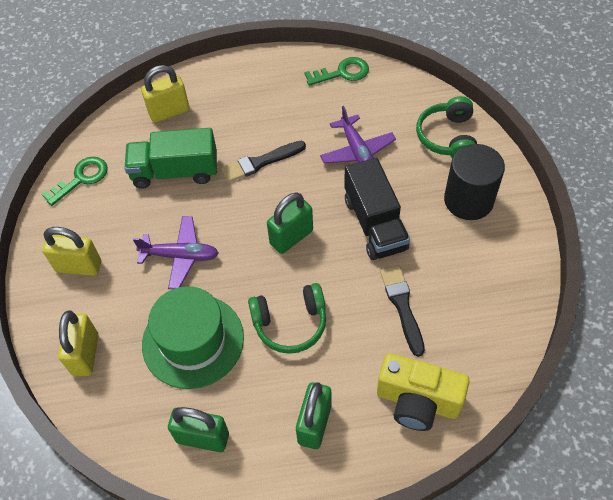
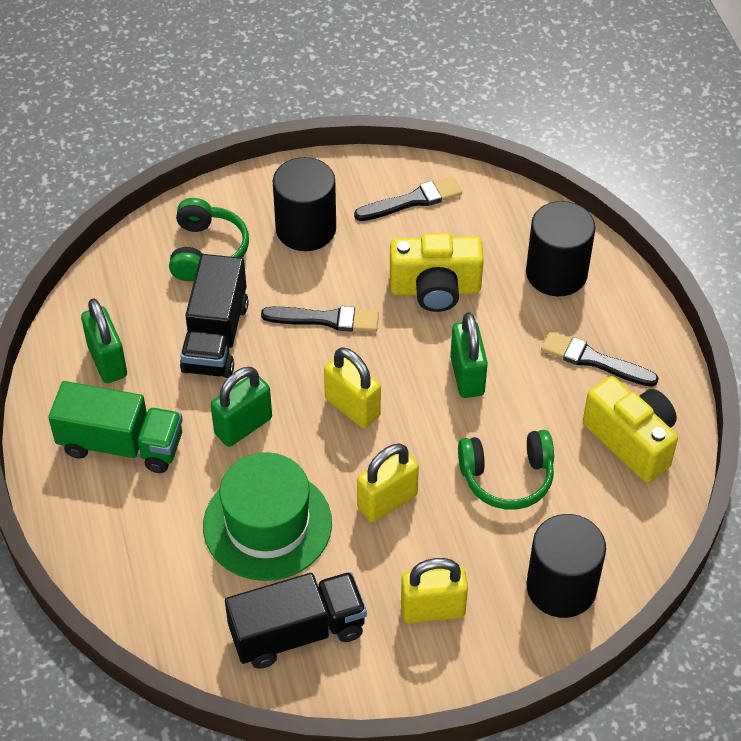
black brush: [221,141,306,182] [380,265,425,357] = 2 -> [261,306,379,332] [354,176,462,221] [541,331,659,387] = 3
black cylinder: [444,144,505,220] = 1 -> [273,157,336,251] [526,201,595,296] [526,514,606,618] = 3
black truck: [344,158,410,260] = 1 -> [180,254,249,378] [225,572,367,669] = 2
green key: [41,157,108,206] [305,57,369,86] = 2 -> none = 0
purple plane: [133,216,219,289] [320,106,396,163] = 2 -> none = 0
yellow camera: [377,353,470,431] = 1 -> [390,233,484,312] [583,376,678,483] = 2

